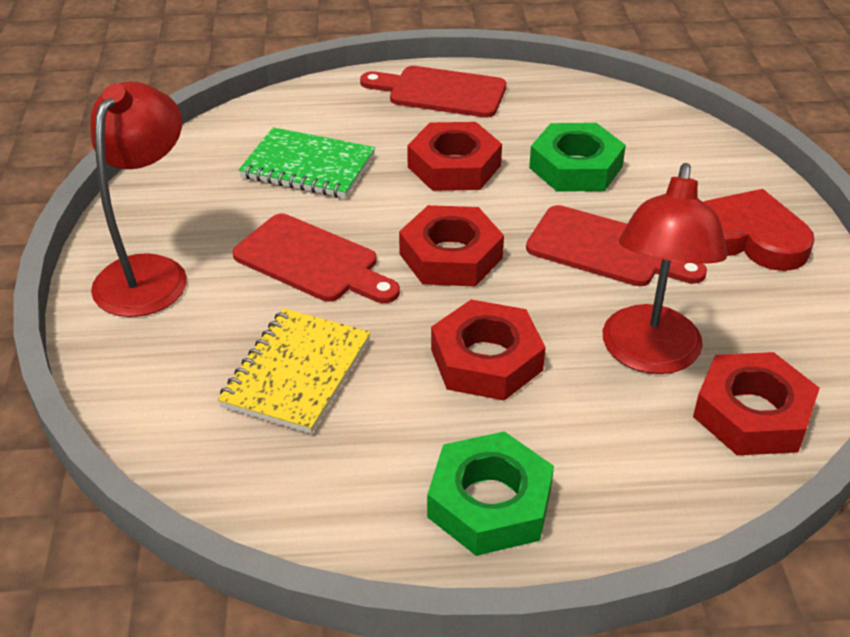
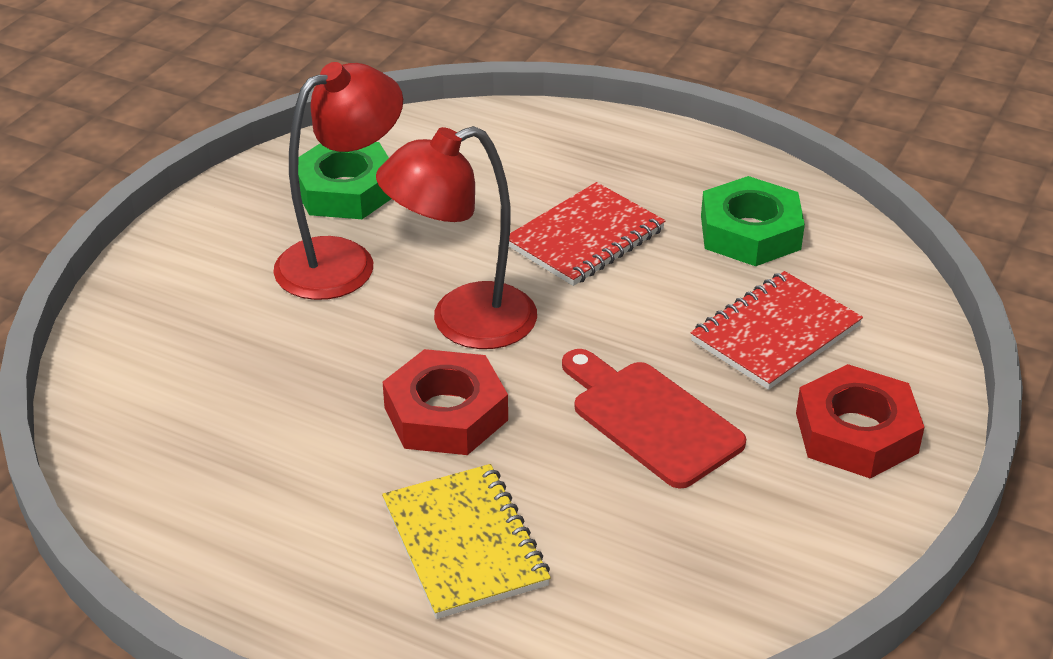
green notebook: [239,127,375,198] = 1 -> none = 0
red cutting board: [232,214,400,303] [360,66,506,118] [526,205,707,286] = 3 -> [562,349,746,489] = 1
red heart: [704,189,814,271] = 1 -> none = 0
red notebook: none = 0 -> [509,182,665,286] [690,271,863,390] = 2
red nut: [399,205,504,286] [407,122,502,191] [431,300,546,401] [693,352,820,455] = 4 -> [383,349,508,455] [796,364,925,479] = 2

